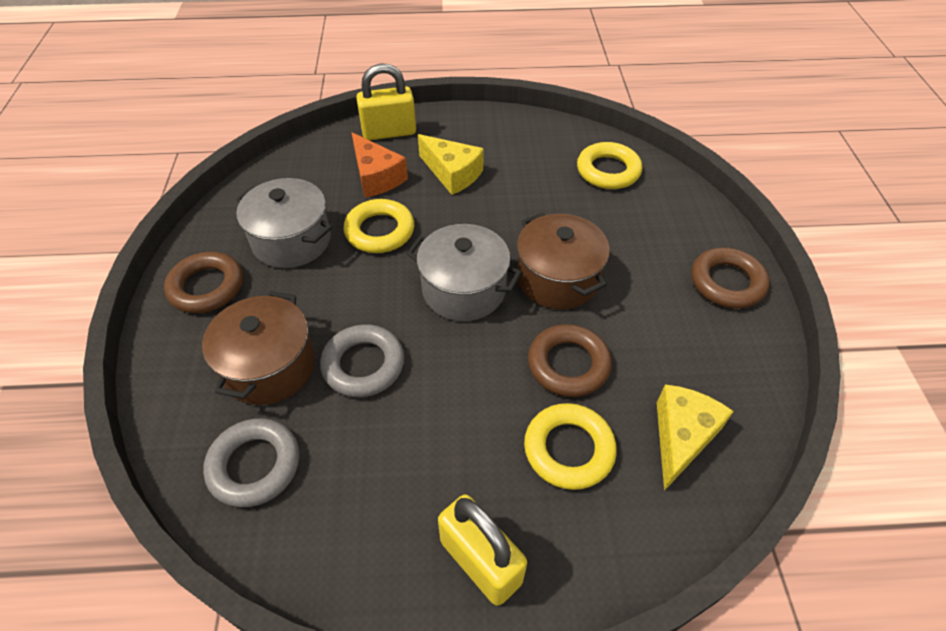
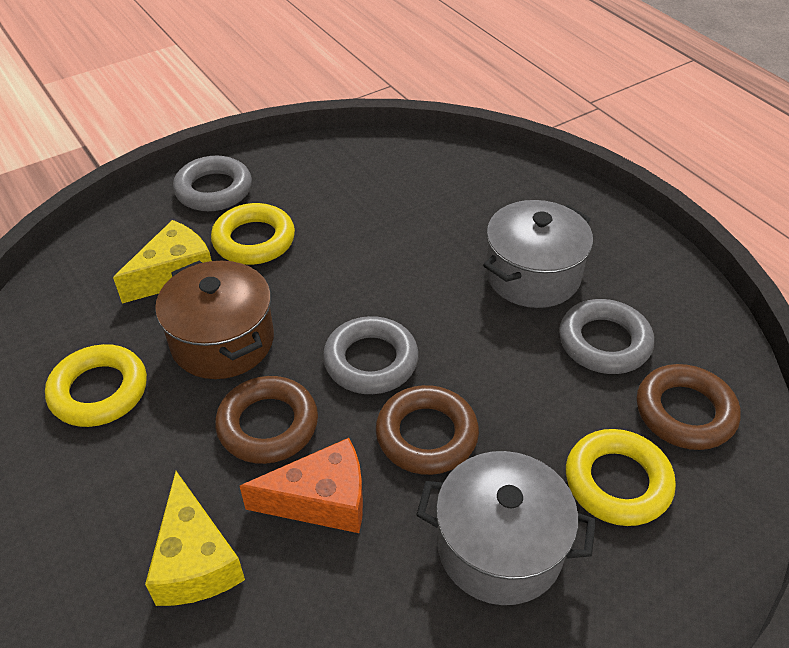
brown pot: [202,291,315,405] [517,212,610,309] = 2 -> [155,260,274,379] = 1
grey ring: [203,418,299,507] [320,324,404,397] = 2 -> [173,156,252,211] [323,316,419,394] [559,299,654,374] = 3
yellow padlock: [356,63,416,140] [438,494,527,605] = 2 -> none = 0

